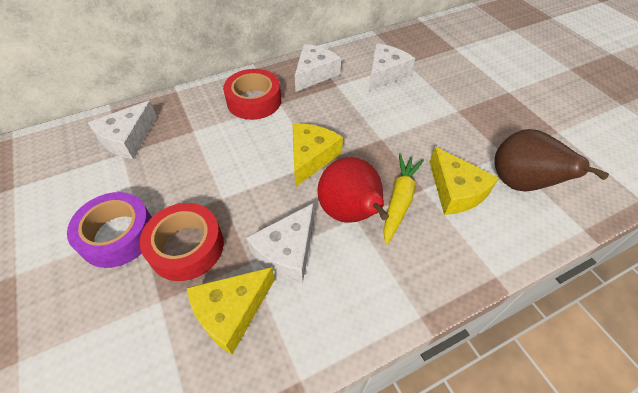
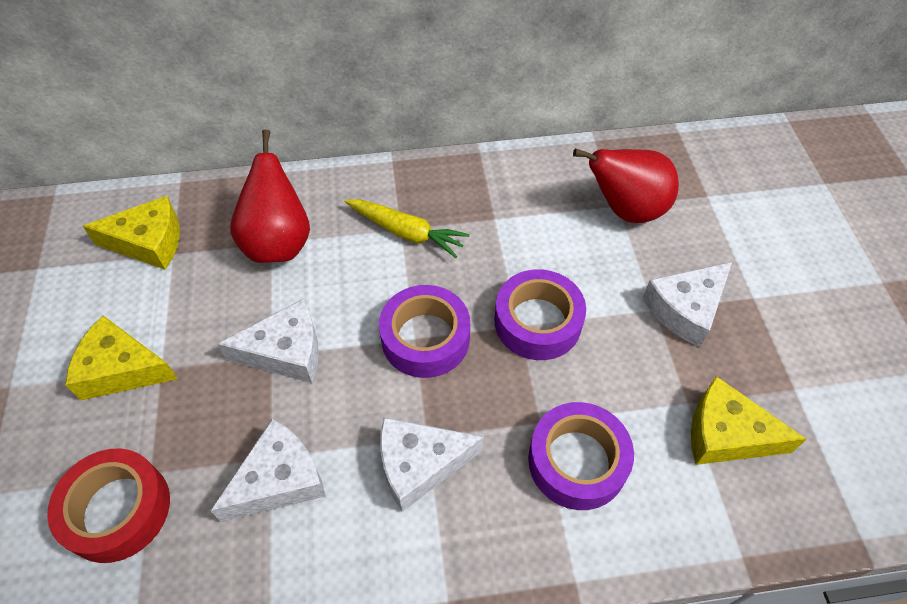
brown pear: [494,129,609,191] = 1 -> none = 0
purple tape: [67,192,152,268] = 1 -> [379,285,470,378] [495,269,586,360] [528,402,634,510] = 3
red pear: [317,157,389,223] = 1 -> [230,129,310,263] [573,149,679,223] = 2
red tape: [140,203,224,281] [223,69,281,120] = 2 -> [47,448,170,563] = 1

